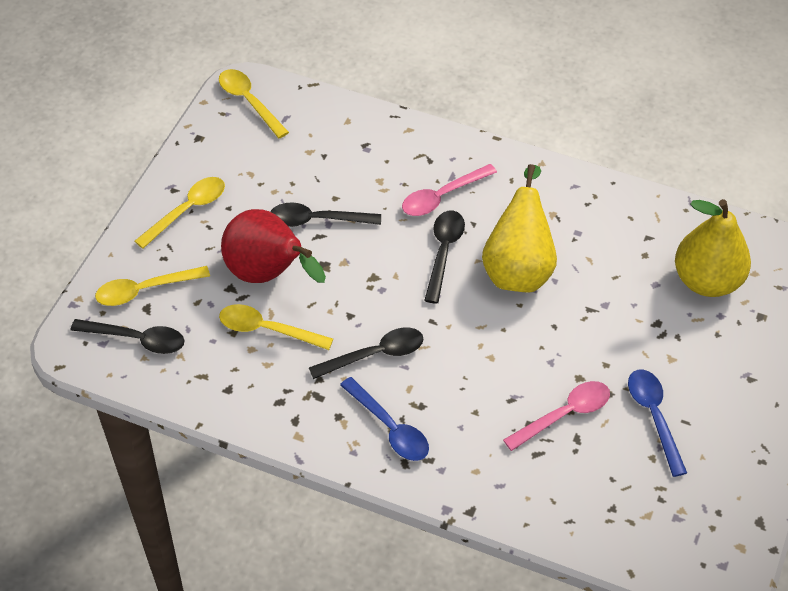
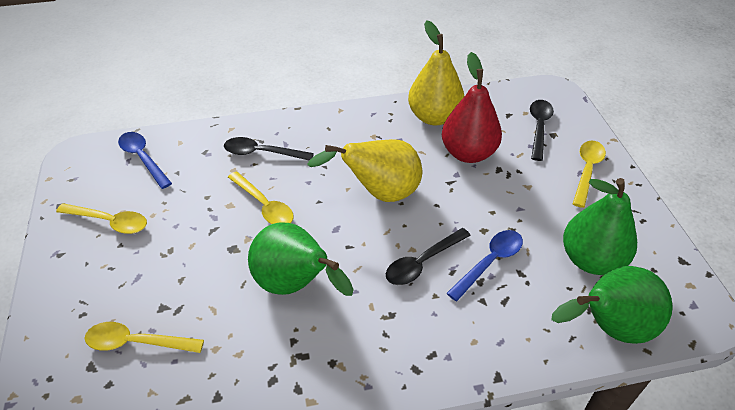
black spoon: [70,319,184,354] [271,202,381,227] [309,328,424,379] [424,211,465,304] = 4 -> [224,137,314,160] [386,228,471,285] [530,100,554,161] = 3
green pear: none = 0 -> [248,223,354,296] [551,266,673,344] [563,178,637,275] = 3
pink spoon: [402,164,497,216] [503,381,610,451] = 2 -> none = 0

